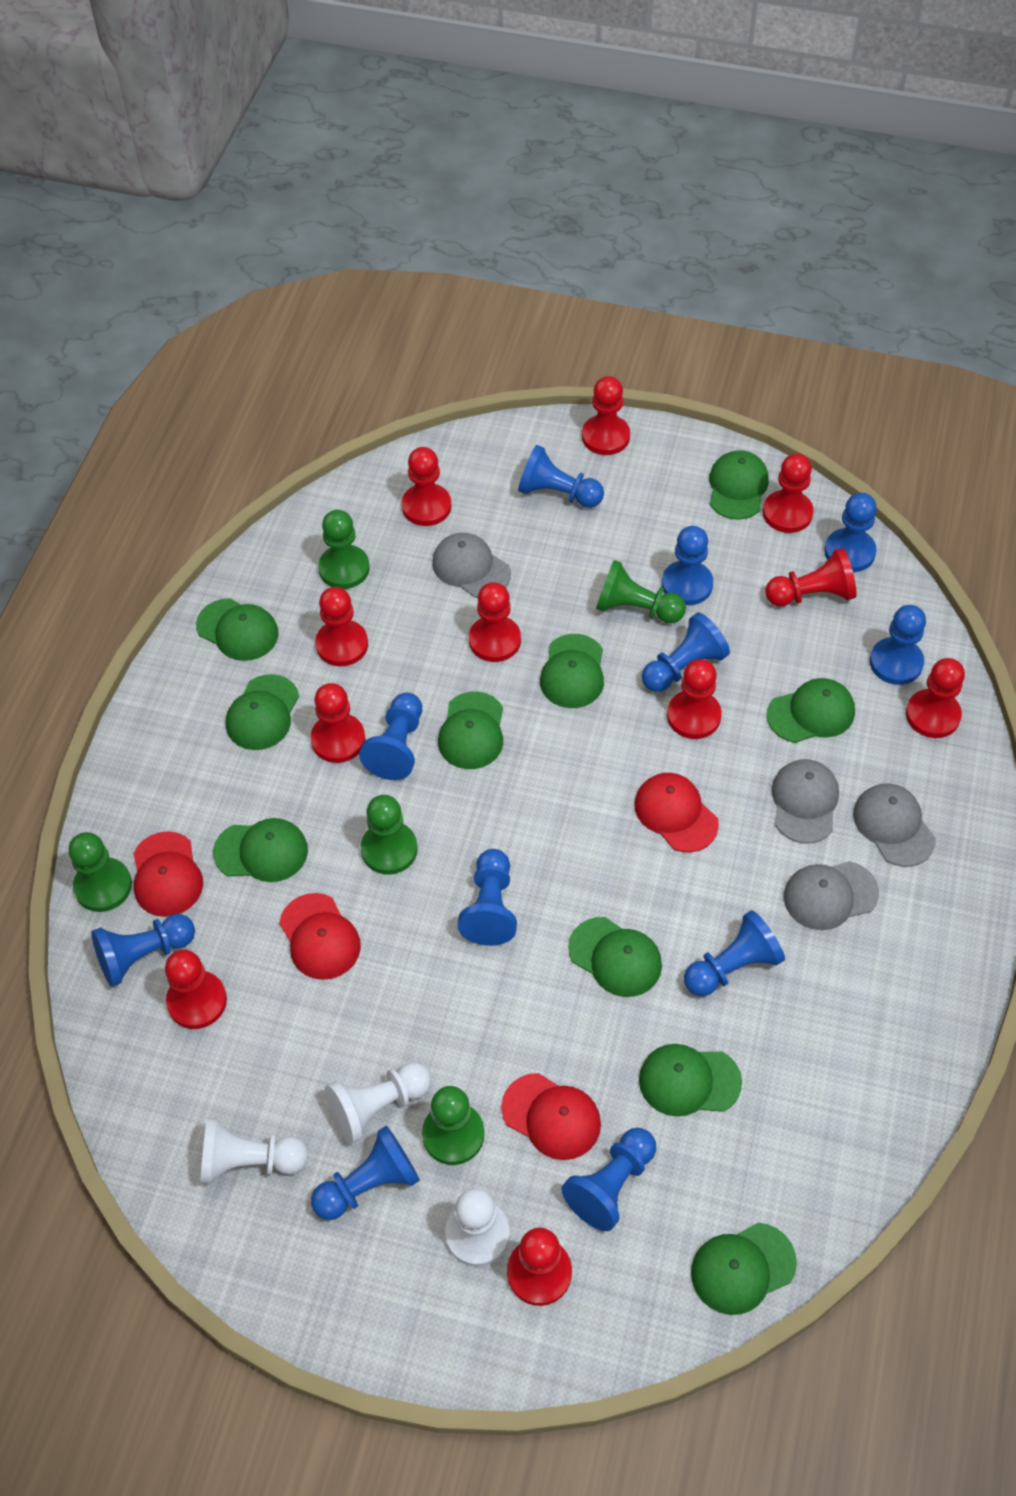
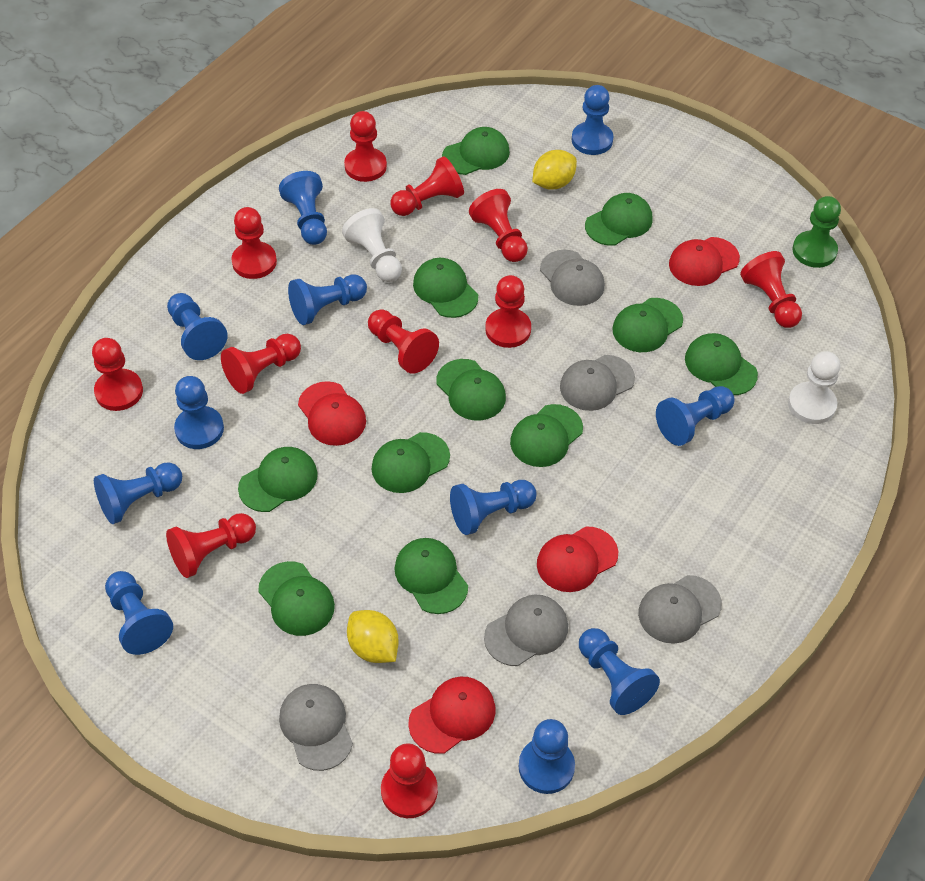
green cap: [196,598,279,661] [213,818,308,882] [226,674,299,750] [438,691,503,769] [540,634,604,708] [568,917,662,997] [639,1044,742,1117] [691,1222,797,1315] [709,450,769,520] [767,678,855,743] = 10 -> [238,447,318,512] [258,561,335,636] [372,432,450,493] [394,538,468,614] [413,258,478,318] [436,359,506,421] [442,127,510,175] [510,404,583,467] [585,193,653,246] [612,298,683,352] [685,333,758,395] = 11
green pawn: [69,832,132,912] [318,510,370,589] [361,795,418,875] [422,1086,484,1165] [596,560,686,623] = 5 -> [792,196,841,268] = 1
grey cap: [432,533,511,598] [772,759,839,843] [784,861,879,930] [853,783,936,867] = 4 -> [279,684,353,771] [484,595,568,666] [540,250,605,306] [560,355,635,411] [638,575,722,644] = 5
white pawn: [201,1118,308,1183] [325,1062,431,1144] [445,1188,510,1267] = 3 -> [342,208,402,282] [788,351,840,424] = 2
yellow lemon: none = 0 -> [347,610,399,663] [532,150,577,190] = 2

